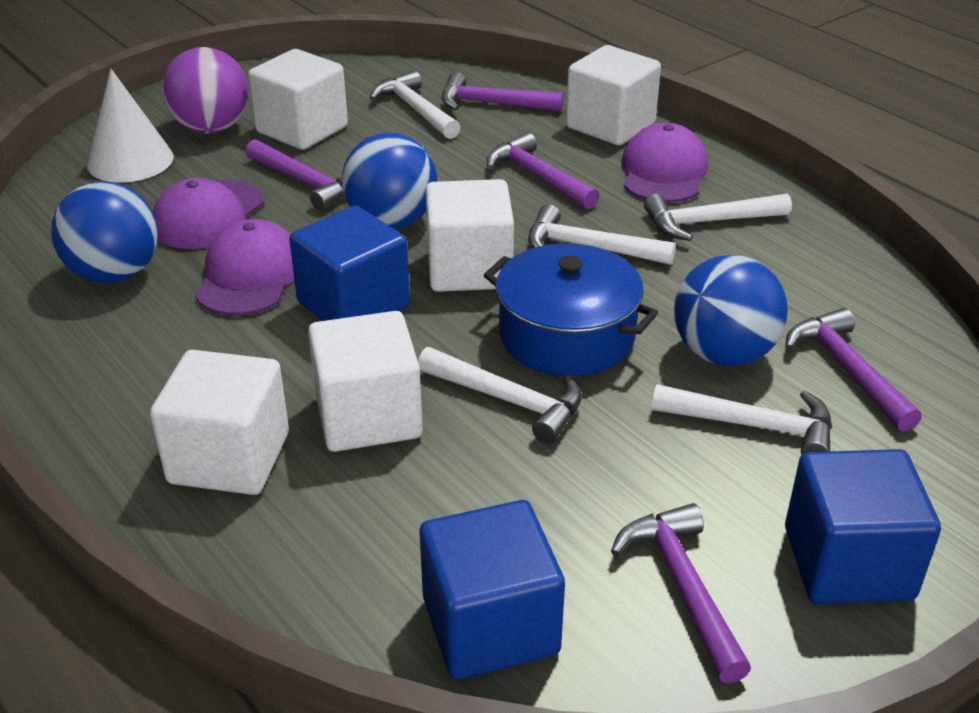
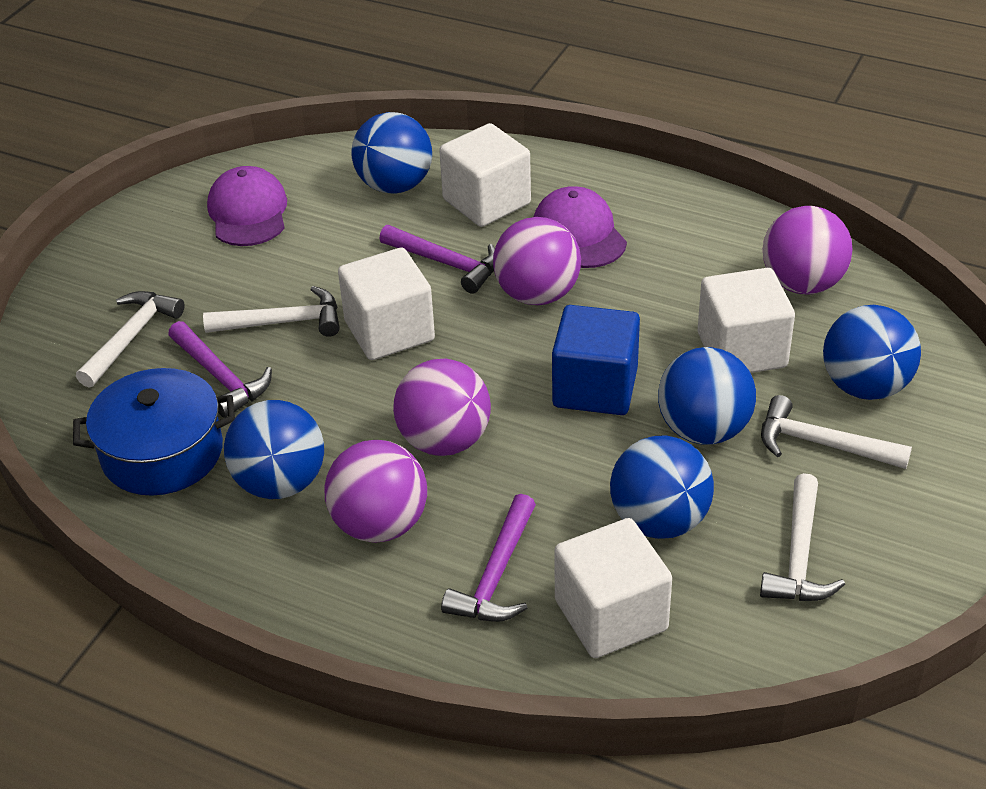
blue ball: [51,181,158,284] [342,132,437,229] [674,255,788,366] = 3 -> [224,400,324,499] [351,112,432,194] [610,435,714,539] [658,347,756,445] [823,305,921,400] = 5
blue cube: [289,206,410,321] [419,500,565,679] [785,449,941,604] = 3 -> [552,305,640,415] = 1
purple ball: [162,47,249,134] = 1 -> [325,440,427,543] [393,359,491,456] [493,217,581,305] [763,206,852,294] = 4
purple cap: [153,178,264,249] [195,219,294,315] [621,123,708,203] = 3 -> [207,166,287,246] [533,186,627,268] = 2
purple hammer: [245,139,344,211] [442,72,564,112] [486,132,600,209] [611,503,751,684] [785,308,921,432] = 5 -> [168,321,272,418] [379,225,495,294] [441,494,536,622] = 3
white cone: [87,69,174,183] = 1 -> none = 0
white cube: [150,350,289,495] [248,49,348,150] [308,311,422,452] [426,179,514,292] [566,45,661,145] = 5 -> [338,248,435,360] [439,123,531,227] [554,518,672,658] [698,268,795,373] = 4
white hammer: [370,70,461,139] [418,347,582,444] [528,204,676,265] [644,193,792,241] [652,384,832,455] = 5 -> [76,291,185,388] [203,286,340,337] [760,473,845,601] [761,395,912,469] = 4

